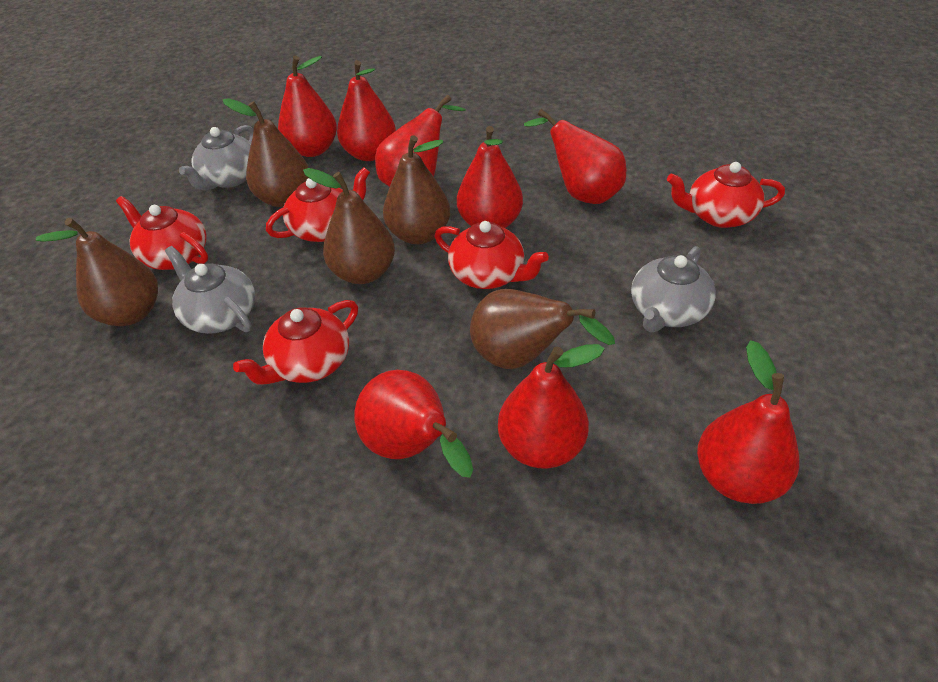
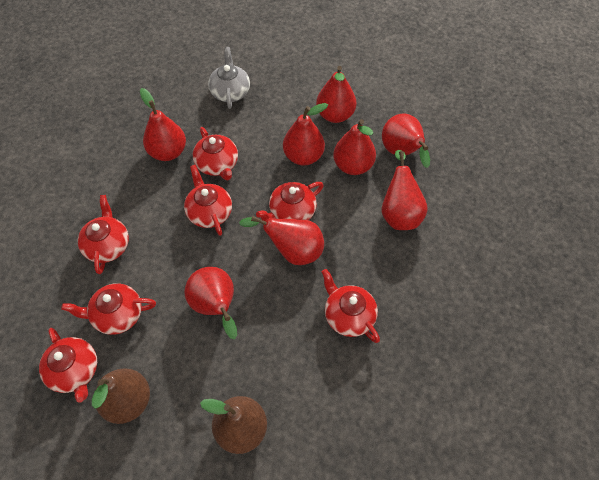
brown pear: [36,218,158,326] [223,98,309,207] [303,168,395,284] [383,135,450,244] [470,289,615,369] = 5 -> [92,369,150,424] [200,396,267,454] = 2
grey teapot: [165,246,255,334] [179,125,253,190] [631,246,716,332] = 3 -> [208,47,250,109] = 1
red teapot: [116,196,208,270] [233,300,358,384] [266,167,370,242] [435,221,549,289] [667,162,785,228] = 5 -> [39,328,97,403] [61,283,156,335] [78,195,129,274] [184,165,232,236] [193,127,238,180] [256,182,324,221] [322,269,380,343] = 7

